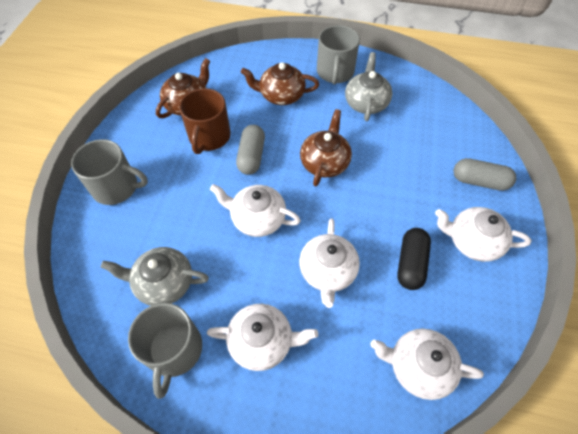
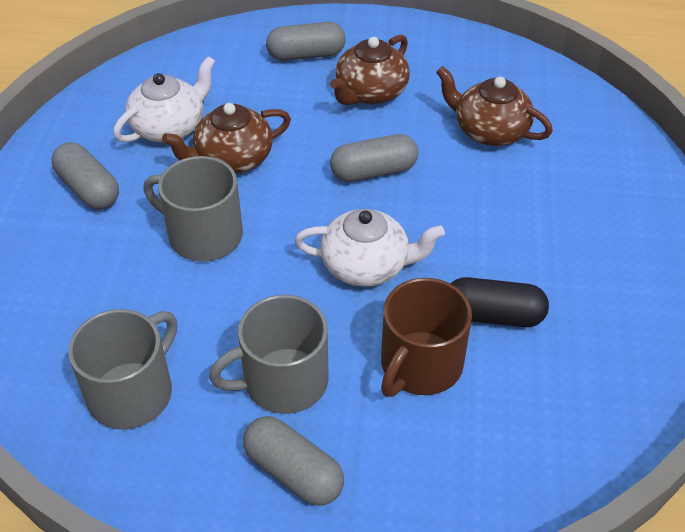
grey capsule: [236,125,265,175] [454,158,516,191] = 2 -> [52,142,119,210] [243,416,344,506] [266,22,346,61] [330,134,419,182] = 4
grey teapot: [101,247,209,306] [345,52,392,121] = 2 -> none = 0
white teapot: [207,304,318,371] [210,184,301,237] [299,219,360,308] [370,328,484,400] [435,207,531,262] = 5 -> [113,56,216,143] [295,209,445,287] = 2

